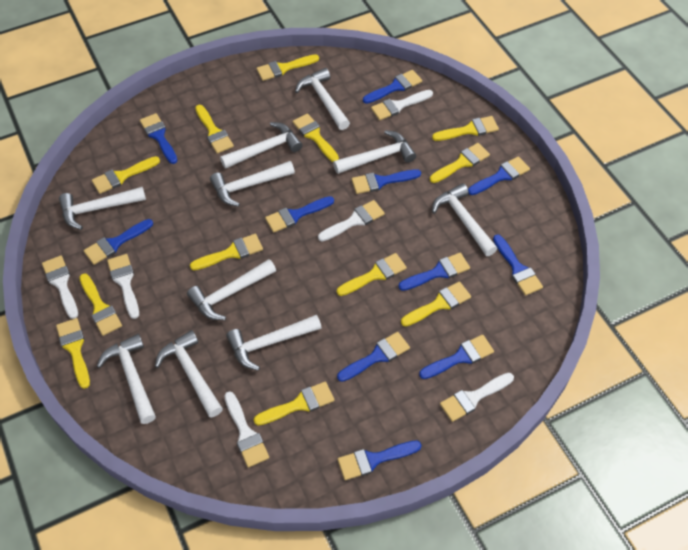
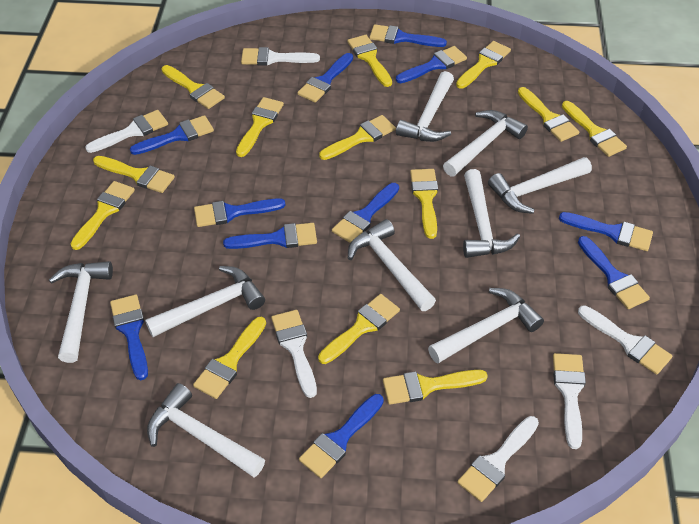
white hammer: [59,187,146,230] [97,334,156,424] [155,330,223,418] [187,259,276,320] [210,161,295,207] [220,122,302,169] [226,315,321,371] [295,68,350,130] [333,130,416,174] [432,183,497,256] = 10 -> [49,261,113,363] [145,266,265,337] [147,383,265,477] [348,219,436,311] [396,71,454,142] [428,288,544,363] [443,110,528,177] [463,169,520,258] [488,157,592,214] = 9
yellow brush: [56,318,90,389] [79,274,122,336] [92,156,160,194] [190,234,263,270] [195,105,234,154] [254,381,334,425] [256,54,319,81] [292,113,339,162] [337,253,407,296] [401,281,471,327] [430,143,490,183] [432,116,499,141] = 12 -> [70,181,135,250] [93,156,175,193] [161,65,225,109] [193,317,266,399] [236,97,284,157] [318,294,400,364] [319,115,396,160] [347,35,392,87] [383,370,488,405] [410,169,438,239] [456,41,511,88] [518,87,579,142] [562,101,627,157] = 13

